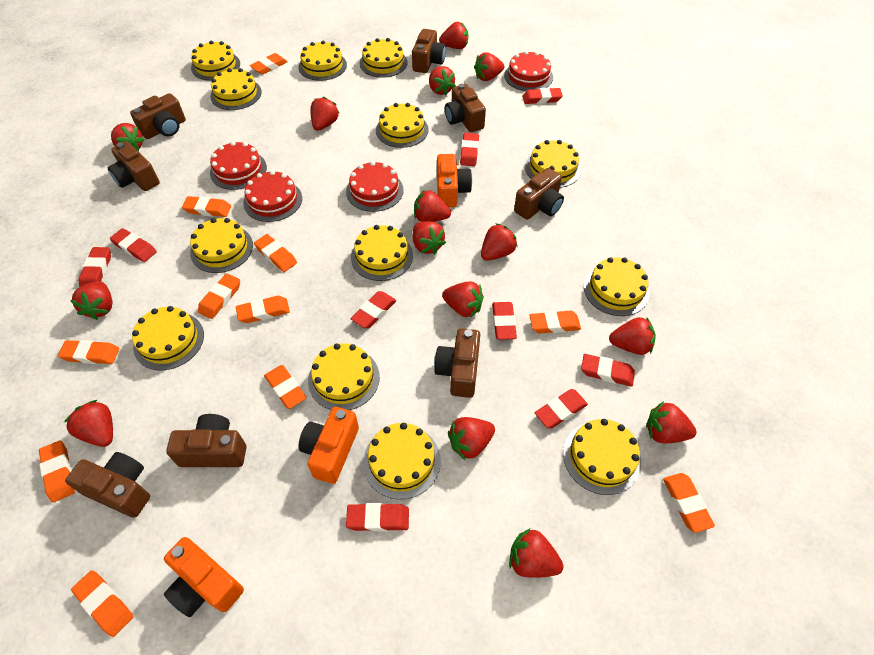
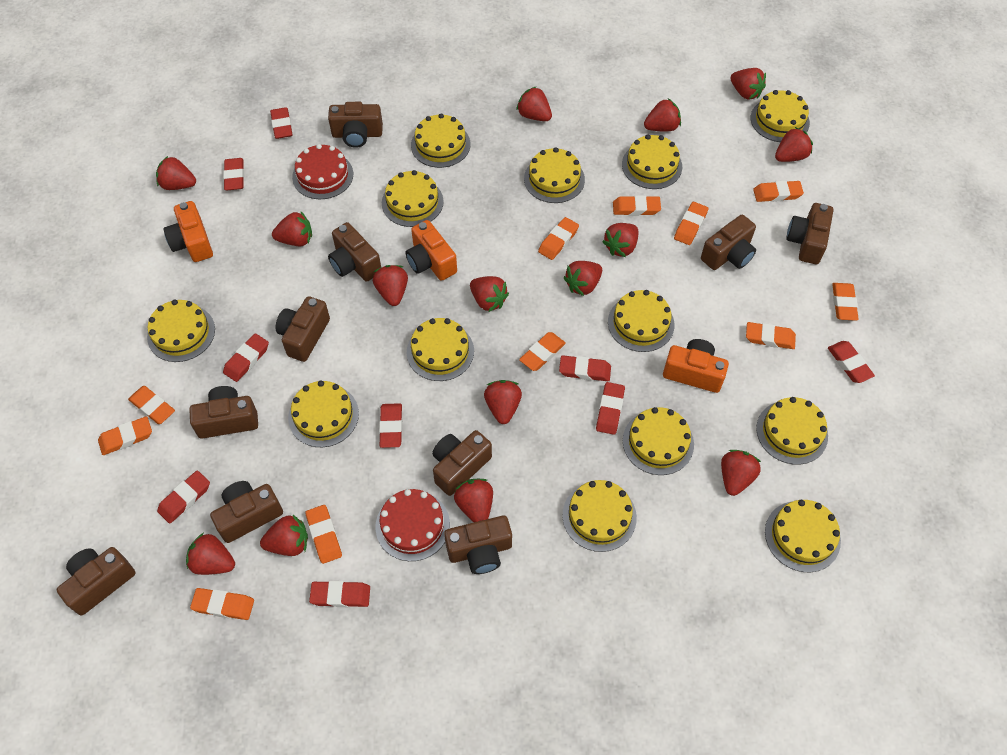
brown camera: [65,452,150,518] [108,141,160,191] [130,93,186,139] [166,414,246,467] [412,29,446,73] [434,328,480,398] [445,84,486,132] [514,168,564,220] = 8 -> [57,547,135,615] [189,386,258,439] [210,481,283,543] [275,296,330,362] [328,102,383,148] [328,222,381,282] [432,430,492,496] [444,516,512,574] [701,215,756,270] [786,203,833,264] = 10
red cake: [210,141,267,190] [243,170,302,222] [346,161,404,212] [504,51,553,91] = 4 -> [292,144,353,199] [375,489,450,561] = 2

